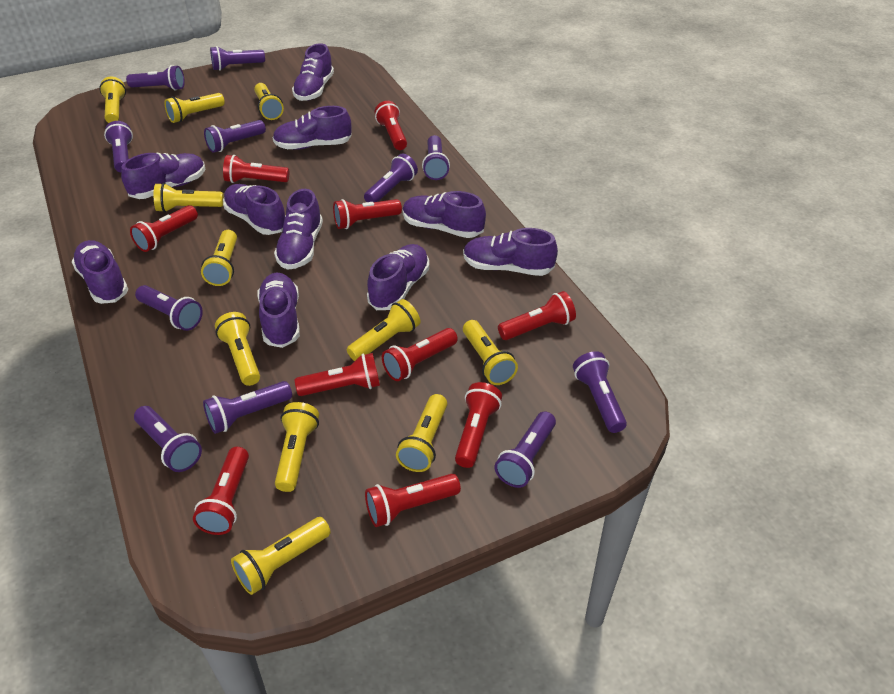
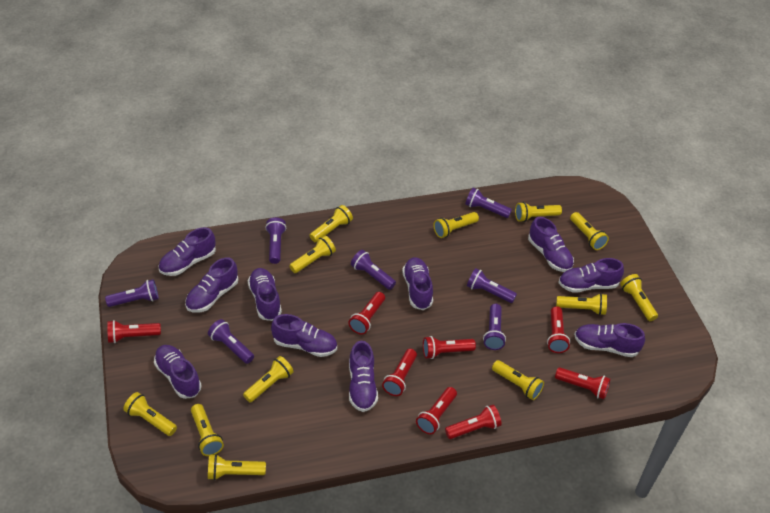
purple flashlight: [104,121,133,173] [126,65,185,90] [134,406,202,472] [135,285,203,331] [203,381,292,434] [204,120,266,153] [210,46,265,71] [364,154,418,202] [422,135,450,180] [495,411,556,488] [573,351,627,433] = 11 -> [105,279,159,307] [208,319,254,364] [265,217,286,264] [351,250,396,290] [465,188,512,218] [467,268,517,303] [483,304,506,350] = 7
red flashlight: [130,205,198,252] [193,447,249,535] [223,155,289,183] [295,353,380,396] [333,199,402,229] [365,474,461,527] [374,101,407,150] [382,328,458,381] [455,382,502,468] [498,291,576,340] = 10 -> [107,320,161,343] [349,292,385,334] [382,349,417,396] [416,387,457,434] [423,336,476,359] [445,405,502,439] [547,306,570,353] [555,367,610,399] = 8
yellow flashlight: [99,77,126,123] [154,183,224,212] [164,93,225,123] [201,230,237,286] [215,312,260,386] [231,517,331,595] [254,83,284,120] [275,402,319,492] [347,299,420,361] [396,394,447,472] [463,320,518,385] = 11 -> [123,392,177,436] [191,404,224,456] [208,454,266,480] [243,356,294,403] [289,236,336,273] [309,205,353,242] [433,212,479,238] [492,360,544,400] [515,202,562,222] [556,293,607,315] [570,212,609,250] [620,274,658,321] = 12

